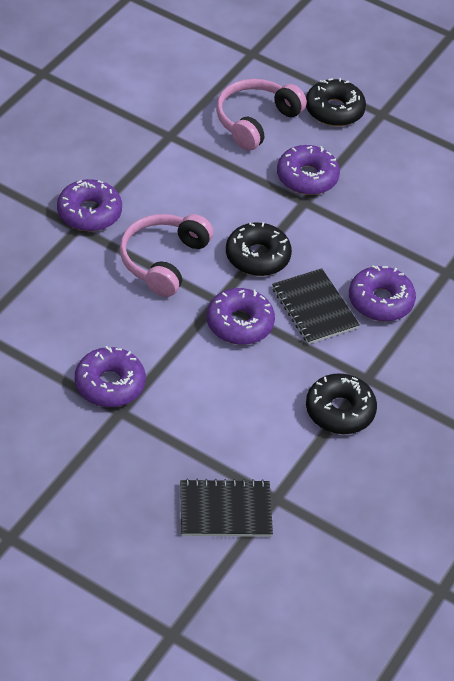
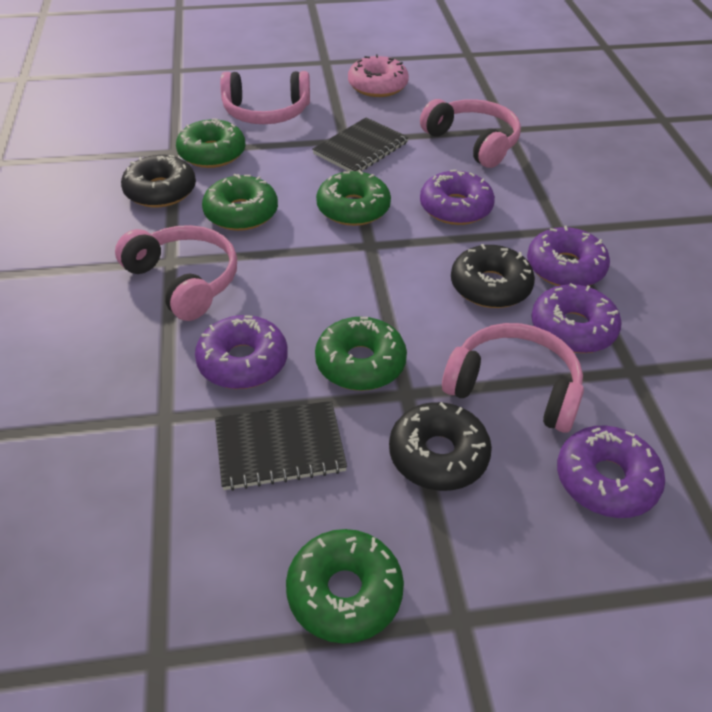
green donut: none = 0 -> [176,119,245,168] [202,174,278,231] [286,529,404,644] [315,317,407,391] [316,170,391,226] = 5
pink donut: none = 0 -> [348,54,409,97] = 1
pink headphones: [120,214,213,297] [216,79,307,151] = 2 -> [115,225,237,321] [220,71,310,124] [420,99,521,168] [442,323,584,433] = 4

